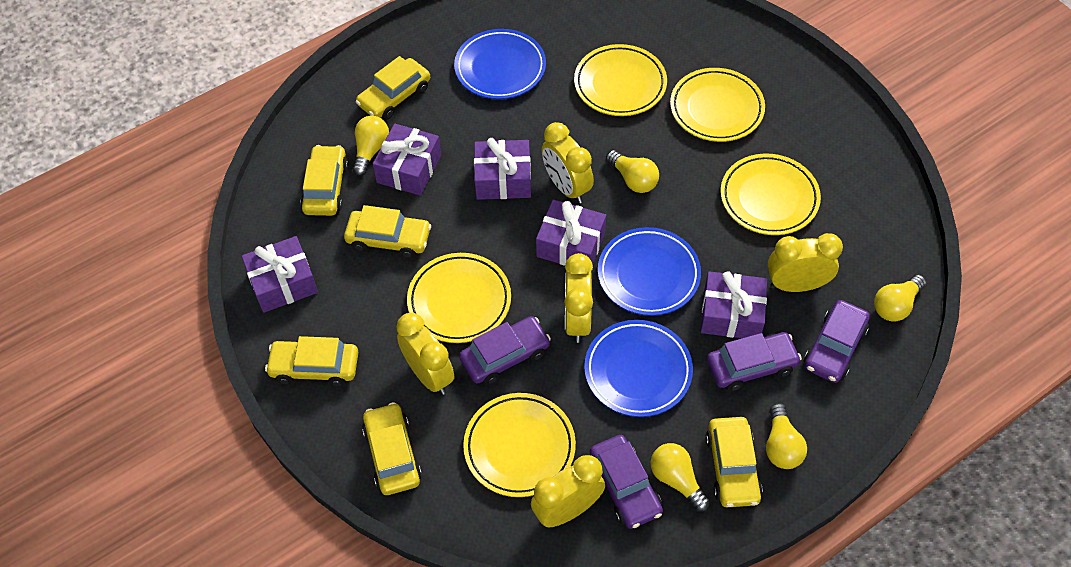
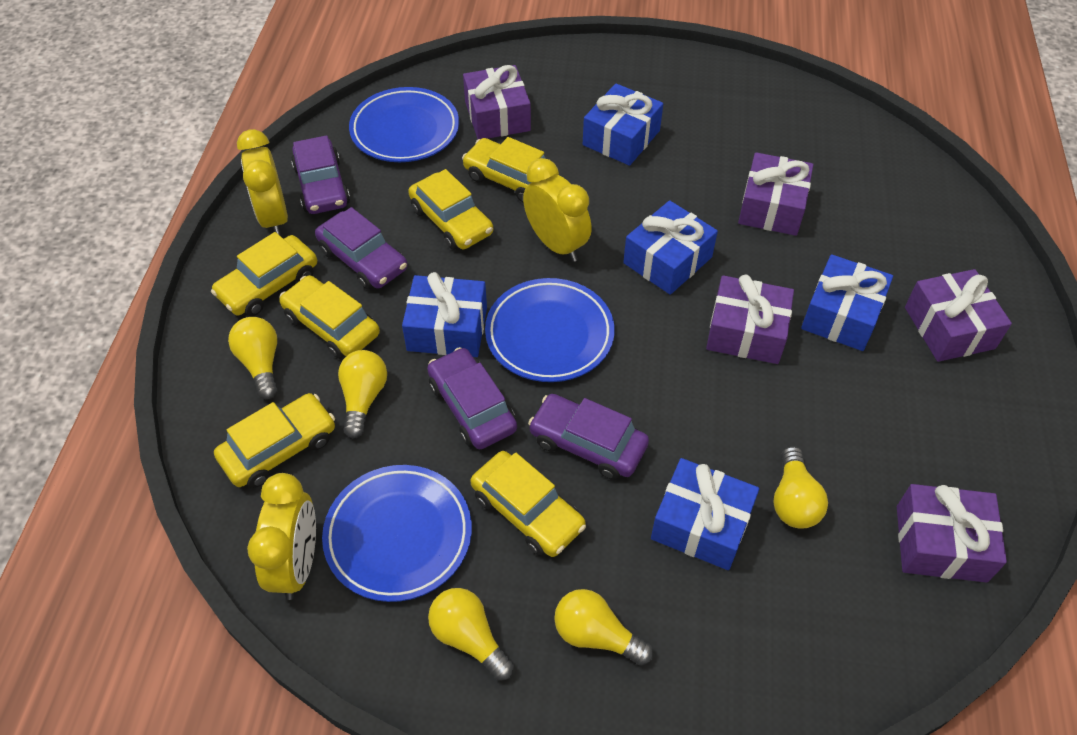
blue gift: none = 0 -> [402,272,487,357] [583,83,663,166] [623,200,718,295] [651,458,759,570] [801,254,893,351] = 5
yellow clock: [396,313,454,395] [531,455,605,527] [542,122,594,204] [564,253,593,343] [768,233,843,292] = 5 -> [237,129,288,236] [247,473,316,600] [523,158,592,262] = 3
yellow plate: [407,253,511,343] [463,393,576,497] [574,44,667,116] [670,68,765,142] [721,153,821,235] = 5 -> none = 0

